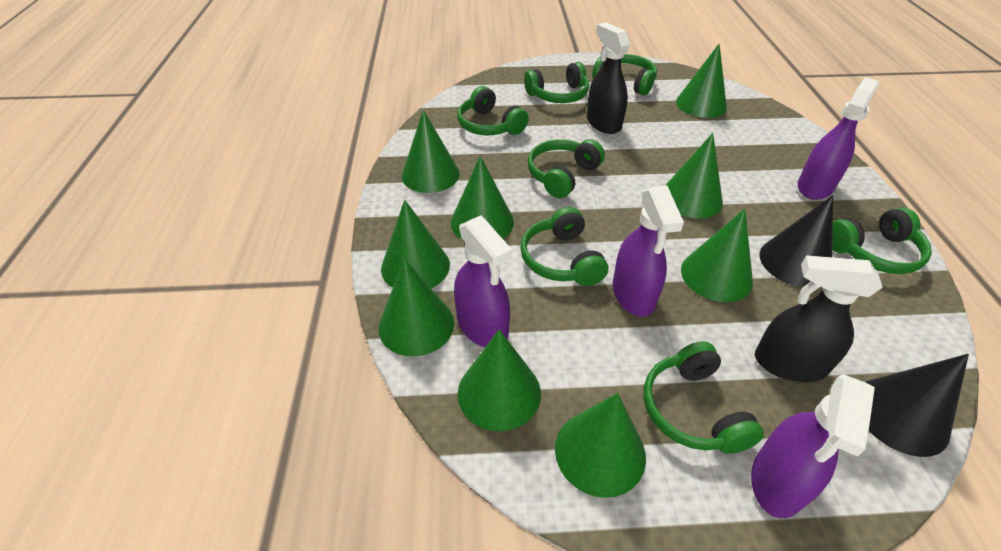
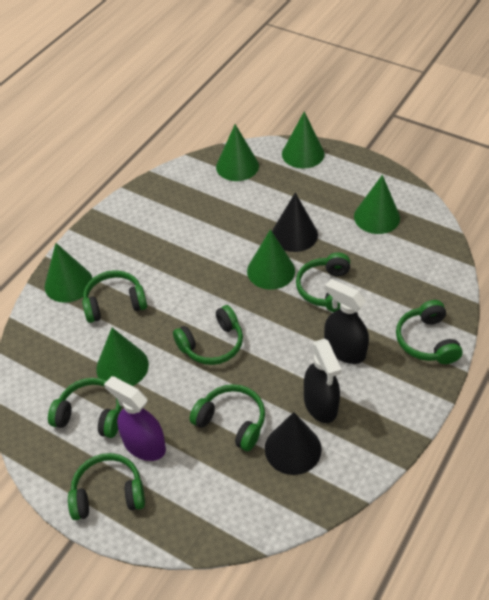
green cone: [378,259,454,357] [381,200,450,288] [402,110,460,193] [451,156,514,240] [458,329,541,431] [555,393,646,498] [665,133,723,219] [676,44,727,118] [681,209,753,302] = 9 -> [45,243,93,303] [96,328,149,386] [216,124,259,181] [247,229,295,290] [282,111,324,169] [354,175,400,234] = 6
purple spray bottle: [454,215,512,347] [612,185,684,317] [751,374,875,518] [797,77,879,200] = 4 -> [104,376,166,461] = 1

